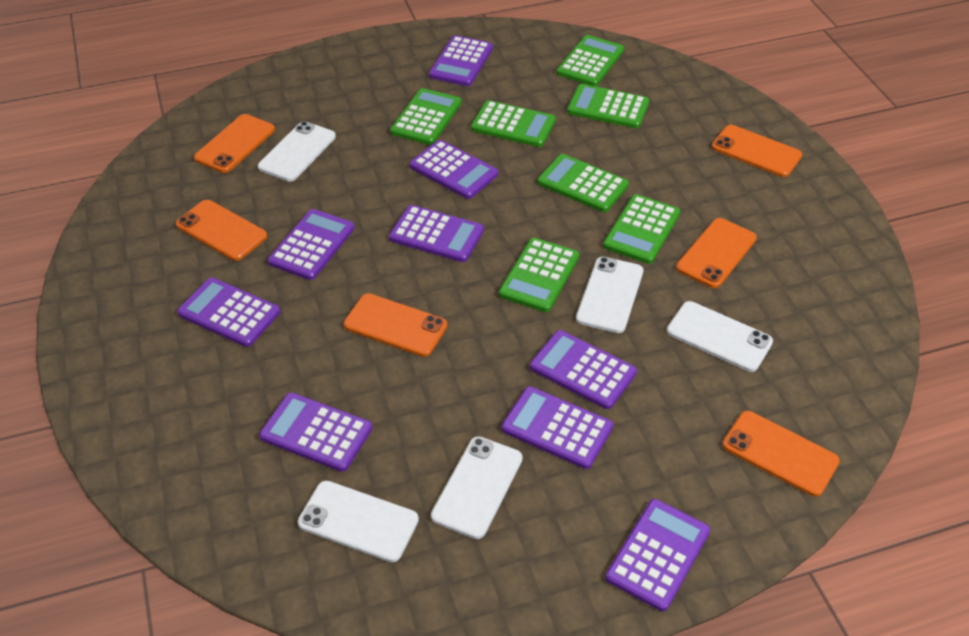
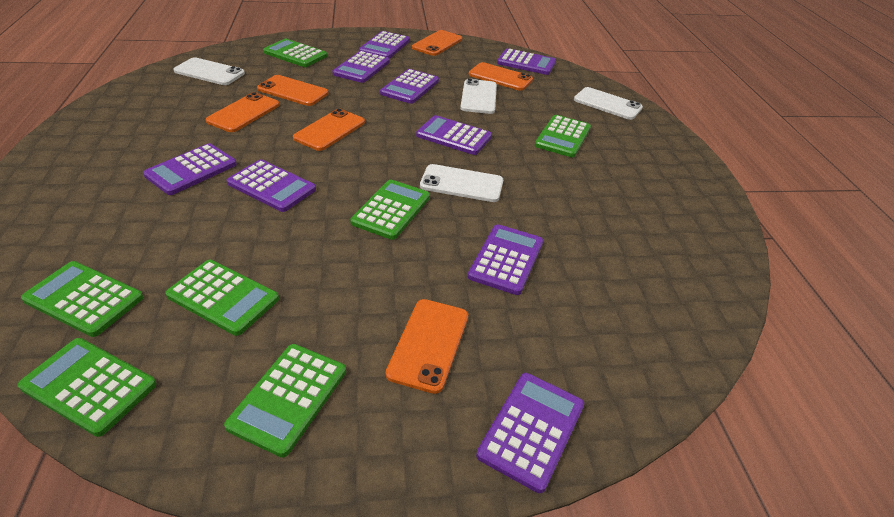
white phone: [258,121,336,181] [298,481,419,562] [431,436,523,539] [576,257,643,333] [667,301,773,372] = 5 -> [173,57,245,85] [420,164,503,202] [460,79,497,114] [574,87,643,120] = 4

